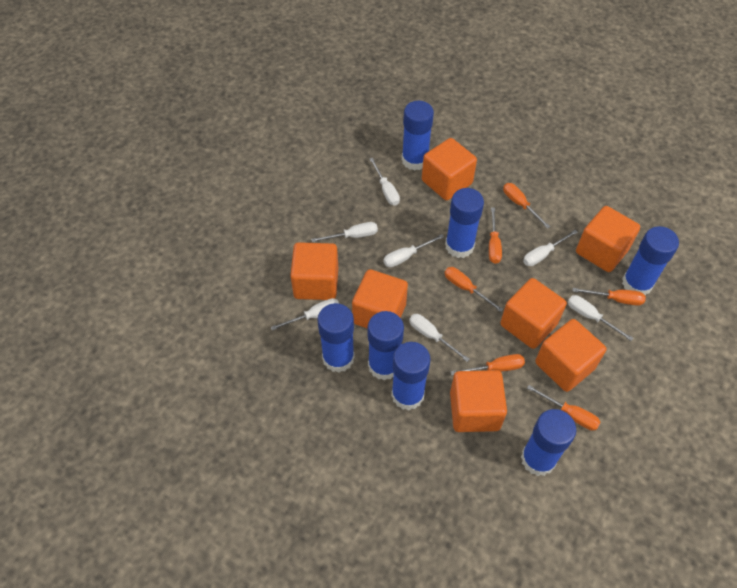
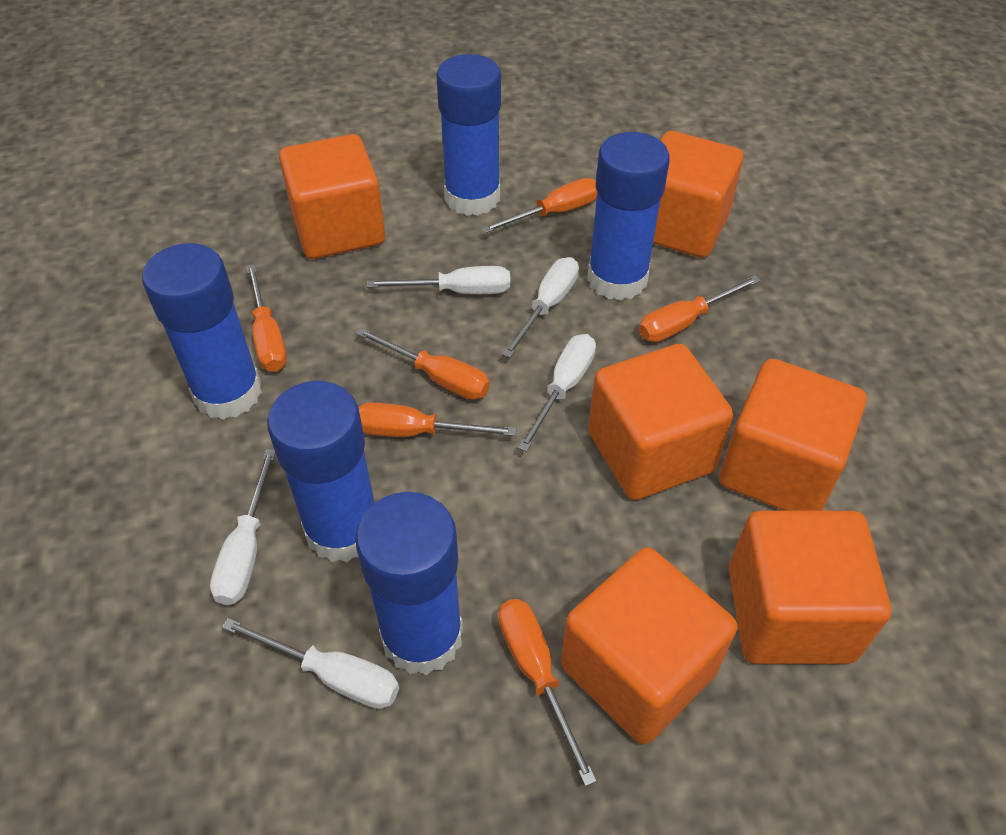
blue glue stick: [317,303,355,373] [368,311,404,380] [391,342,430,410] [402,101,434,171] [445,188,484,258] [521,409,576,476] [622,226,679,295] = 7 -> [142,243,262,420] [267,381,375,562] [355,492,463,675] [436,54,501,216] [587,132,670,301] = 5
orange cube: [290,242,338,300] [352,269,408,329] [422,138,477,201] [450,370,507,432] [500,278,567,349] [535,319,606,392] [576,206,640,272] = 7 -> [279,134,385,259] [561,547,737,745] [588,344,733,500] [653,131,743,258] [719,359,867,511] [729,511,891,664] = 6
white screwdriver: [271,298,339,331] [311,222,378,242] [369,158,400,206] [384,234,444,267] [409,314,470,362] [523,230,578,266] [568,295,633,341] = 7 -> [210,449,275,605] [222,618,399,709] [367,266,510,294] [502,257,579,358] [518,334,596,452] = 5

